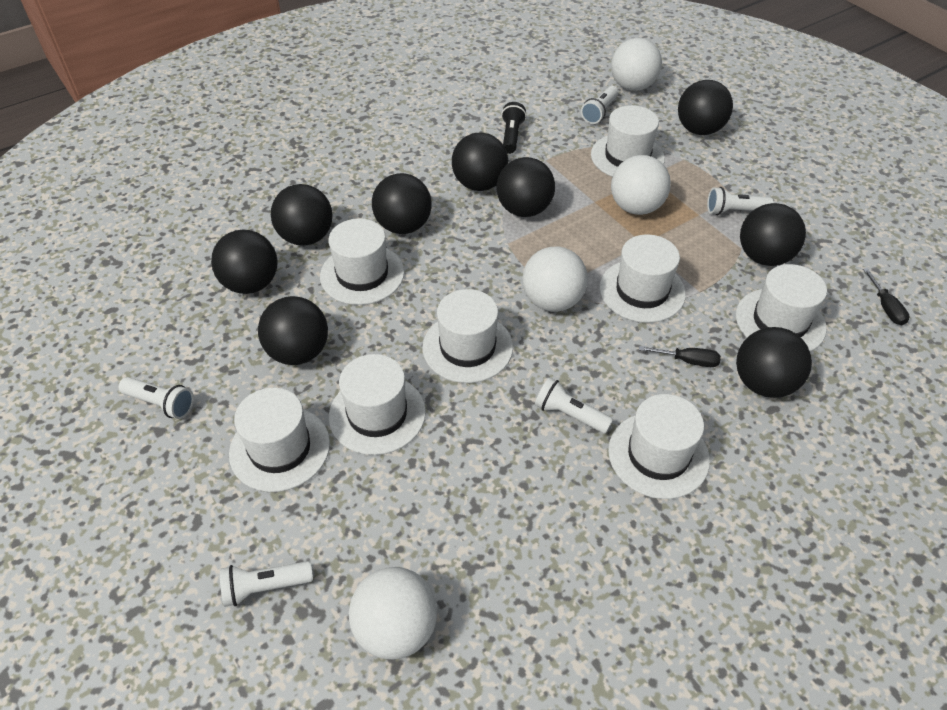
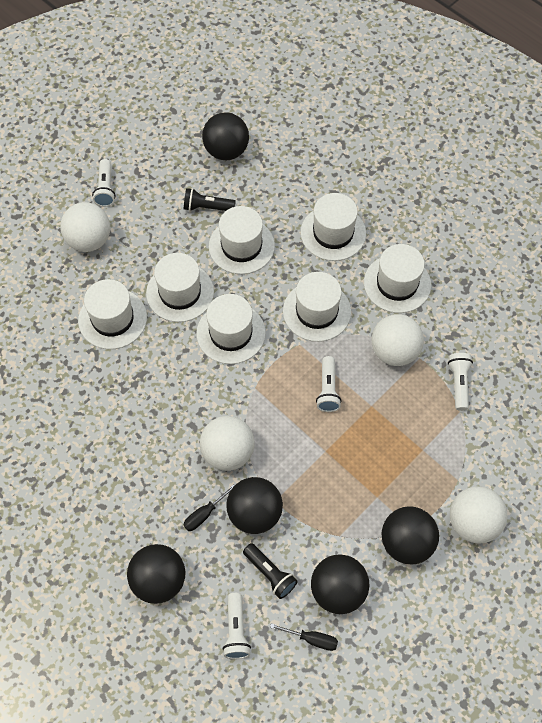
black ball: [211,230,278,294] [258,296,328,365] [271,184,333,246] [372,173,431,234] [452,132,508,191] [496,157,555,217] [678,80,733,135] [736,327,812,398] [740,203,806,266] = 9 -> [127,544,186,604] [202,112,249,160] [226,477,283,534] [311,554,369,614] [381,506,439,564] = 5
black flashlight: [501,102,526,154] = 1 -> [184,188,236,211] [243,543,298,599] = 2
white flashlight: [119,377,194,419] [220,561,313,607] [535,377,613,434] [581,86,619,124] [707,187,774,215] = 5 -> [92,159,116,207] [223,593,251,659] [316,356,341,412] [448,353,473,411] = 4
white hat: [229,388,330,492] [320,218,404,305] [329,354,426,455] [422,289,513,383] [591,105,665,177] [599,234,686,323] [608,394,710,499] [736,264,827,352] = 8 -> [78,279,147,349] [146,253,214,322] [196,294,266,364] [209,206,275,274] [283,272,351,342] [300,193,366,261] [364,244,431,313] = 7

